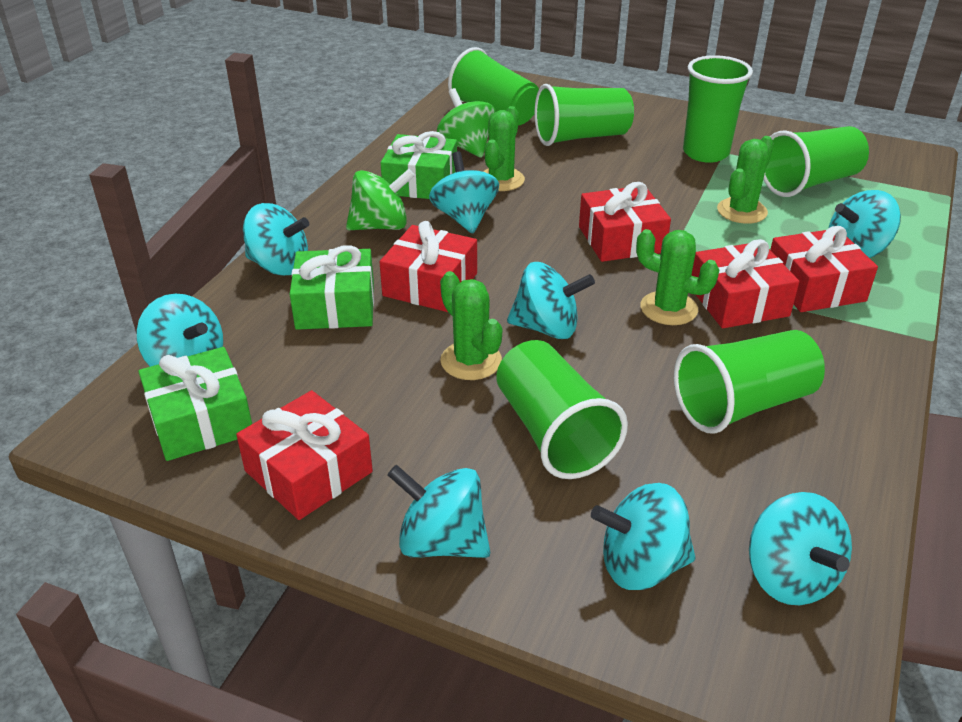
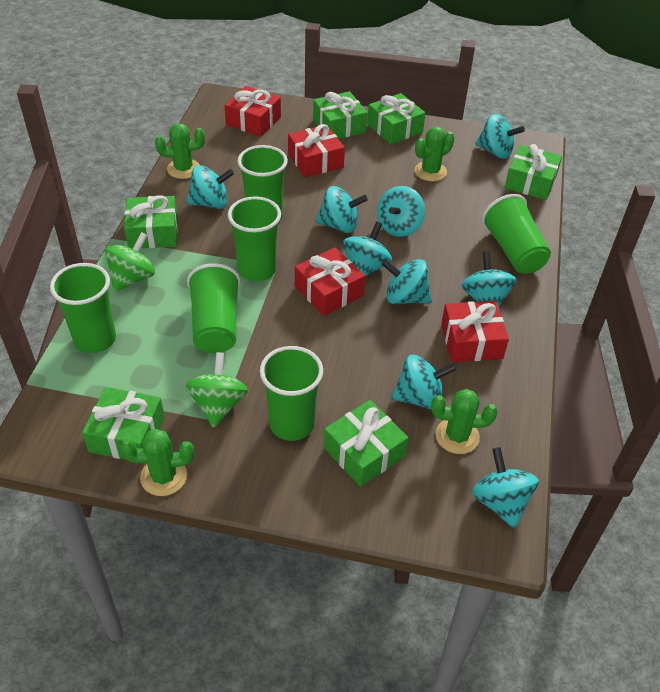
green gift: [138,347,252,461] [290,245,374,330] [381,131,457,199] = 3 -> [82,387,165,460] [124,195,178,249] [313,91,367,139] [324,400,409,487] [367,93,425,144] [505,144,562,200] = 6
red gift: [236,390,373,520] [380,221,477,312] [579,182,671,262] [691,239,799,328] [770,226,878,312] = 5 -> [224,86,281,137] [288,124,345,178] [295,248,365,316] [441,301,509,362] = 4
turquoise spinning top: [137,294,223,367] [243,203,309,276] [387,465,490,558] [429,152,499,233] [507,262,595,339] [591,483,696,590] [749,492,852,605] [829,190,901,258] = 8 -> [187,165,234,209] [316,186,368,233] [343,222,392,277] [377,186,425,237] [381,259,432,304] [391,355,457,410] [461,251,517,307] [472,447,539,529] [475,114,525,159] = 9

